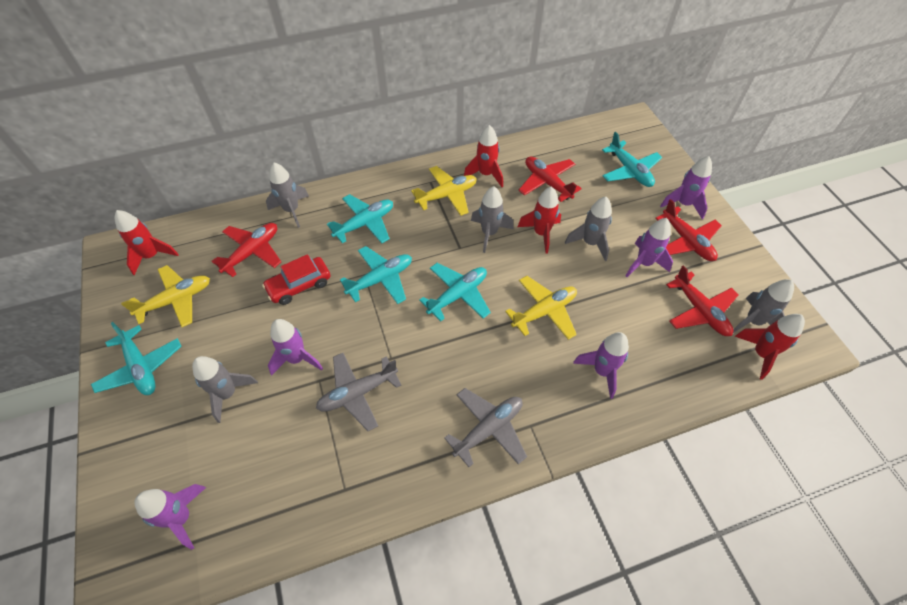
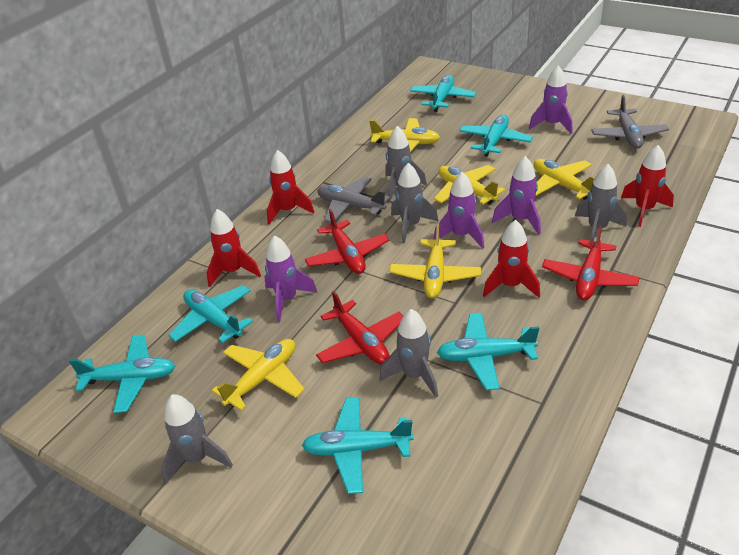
purple rocket: [134,484,206,550] [268,319,323,376] [573,332,629,399] [626,218,673,277] [660,156,712,219] = 5 -> [264,235,317,322] [433,172,484,249] [492,156,541,235] [529,65,573,134] = 4
red car: [262,254,331,305] = 1 -> none = 0
red plane: [211,223,281,277] [519,157,582,202] [655,199,722,261] [666,265,739,336] = 4 -> [305,209,389,274] [316,291,403,365] [542,225,640,300] = 3
turquoise plane: [91,322,182,395] [327,194,393,243] [340,246,412,304] [419,263,491,321] [602,132,662,187] = 5 -> [69,335,175,413] [168,285,253,343] [302,397,413,494] [410,75,476,112] [437,313,539,390] [459,115,533,157] = 6
yellow plane: [121,265,210,327] [411,166,477,216] [505,276,577,340] = 3 -> [212,339,305,411] [369,118,440,152] [389,223,481,298] [434,165,505,205] [534,159,595,200] = 5

